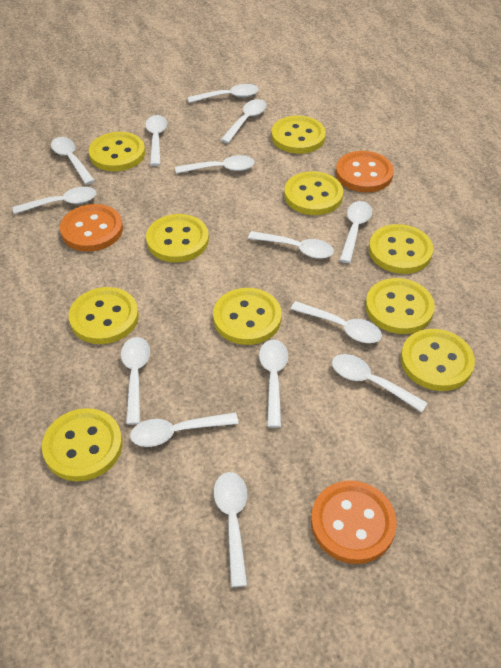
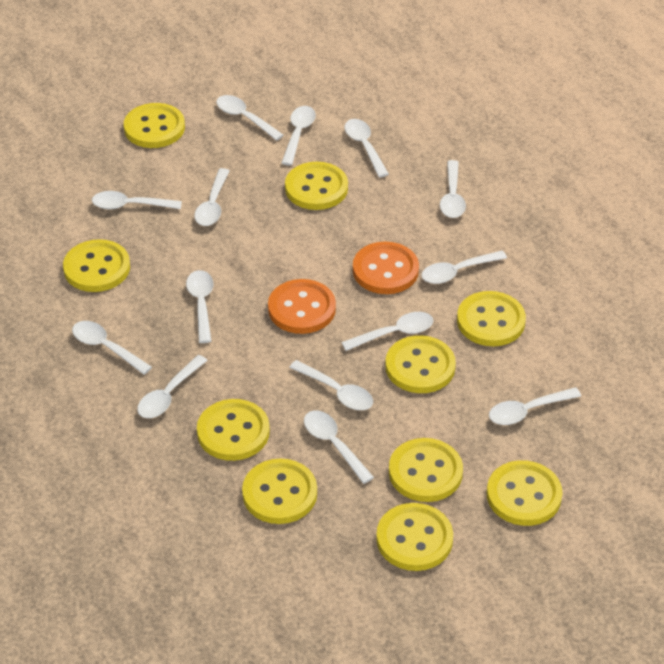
orange button: [60,204,123,252] [311,480,397,564] [336,151,394,193] = 3 -> [268,279,336,334] [353,242,419,294] = 2

